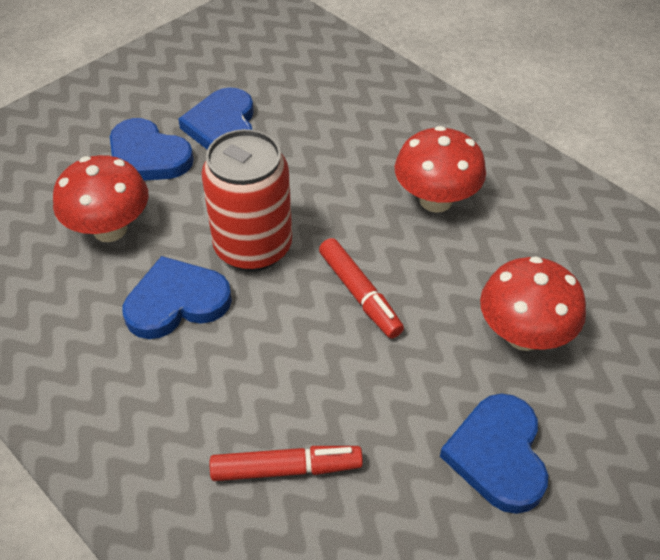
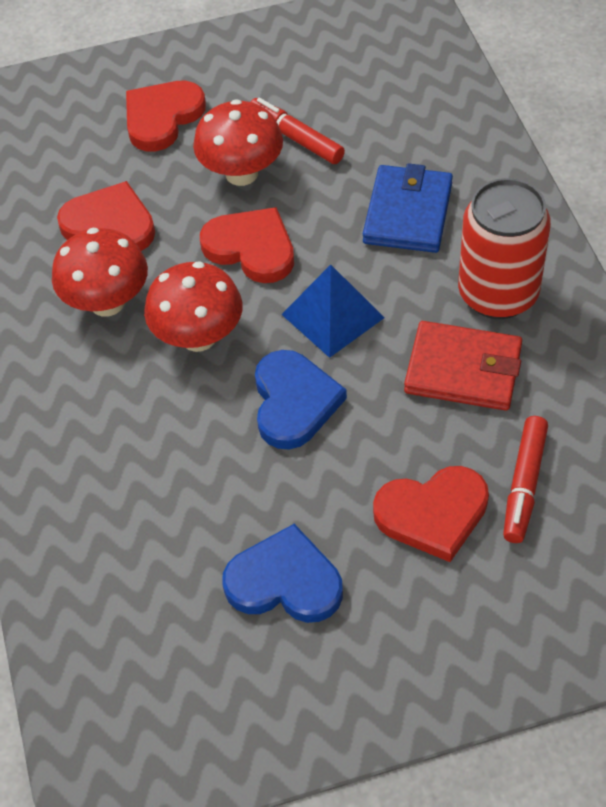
blue heart: [110,118,194,181] [122,256,232,339] [178,87,254,149] [440,394,548,514] = 4 -> [222,524,343,623] [255,350,347,449] = 2
blue pyramid: none = 0 -> [281,265,385,358] = 1
blue wallet: none = 0 -> [363,163,453,253] = 1
red heart: none = 0 -> [57,181,155,251] [126,81,206,151] [200,207,294,283] [373,466,489,562] = 4
red wallet: none = 0 -> [404,321,522,411] = 1

